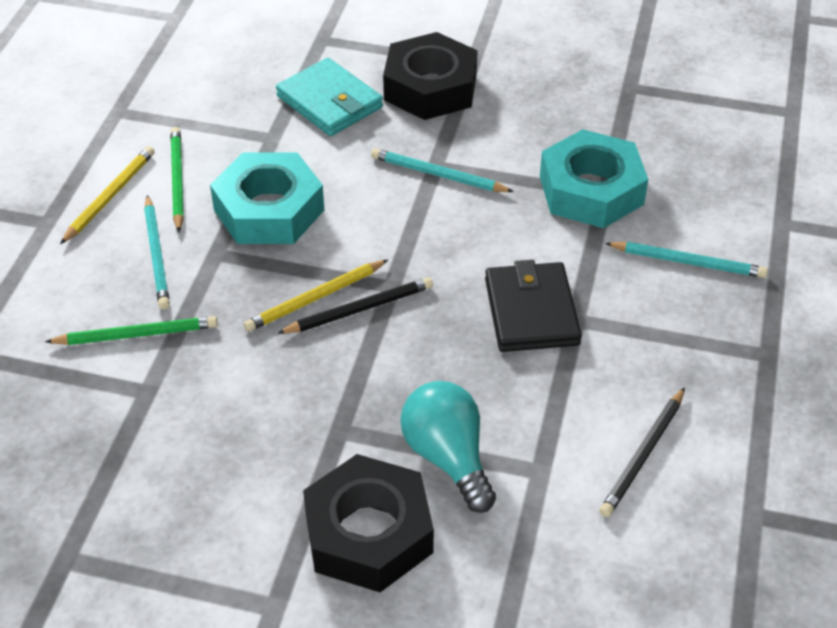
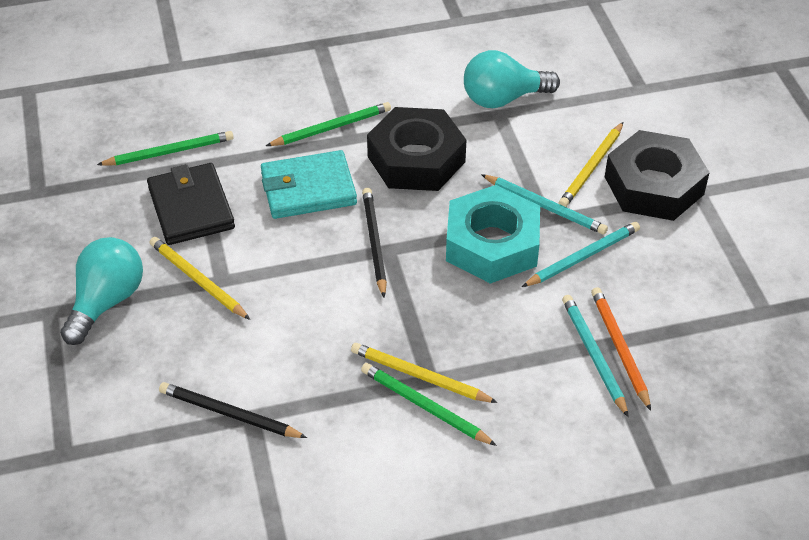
green pencil: [45,316,218,345] [170,127,184,233] = 2 -> [97,131,234,166] [266,102,391,146] [361,363,497,446] = 3
orange pencil: none = 0 -> [591,287,651,411] = 1
turquoise light bulb: [401,381,496,513] = 1 -> [60,237,143,345] [464,50,560,108] = 2
turquoise nut: [210,152,324,244] [540,129,648,228] = 2 -> [446,185,540,284] = 1
yellow pencil: [60,146,155,244] [244,260,388,332] = 2 -> [150,237,250,320] [351,343,498,403] [558,122,623,207] = 3

